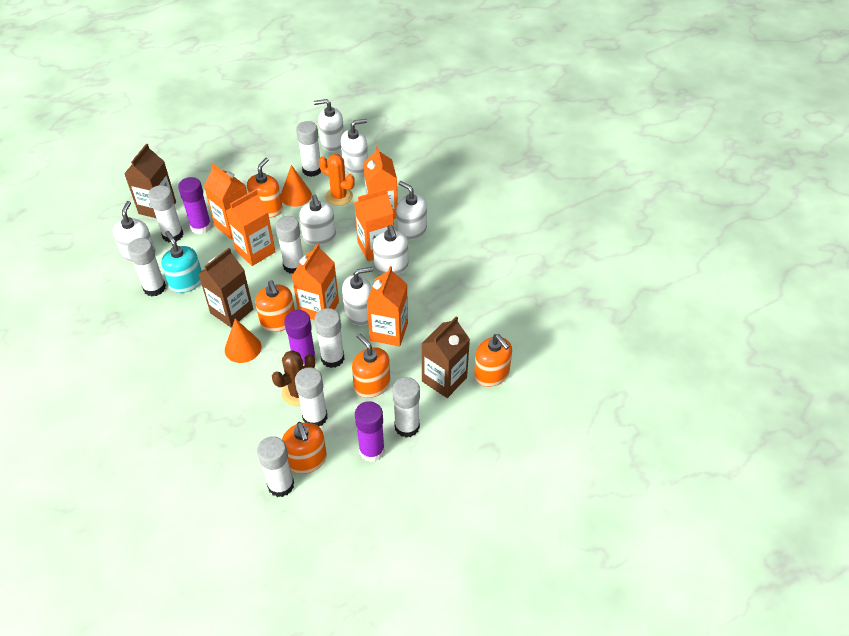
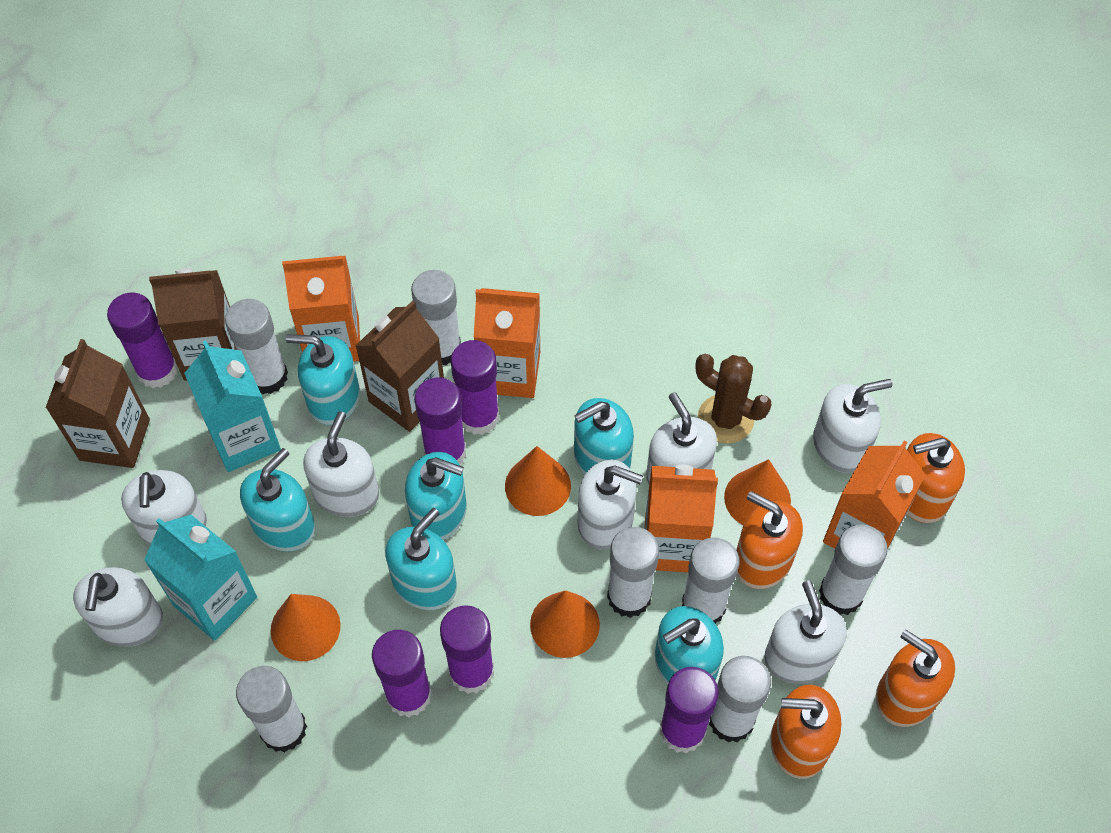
orange cactus: [319,154,355,206] = 1 -> none = 0
orange carton: [204,164,247,240] [226,189,276,266] [292,243,339,320] [354,188,394,261] [364,146,398,219] [367,266,408,347] = 6 -> [282,256,360,361] [474,288,540,398] [645,465,718,572] [823,440,926,549] = 4
orange cone: [225,319,261,363] [281,165,312,207] = 2 -> [271,594,341,661] [505,446,571,516] [530,590,600,658] [724,459,791,525] = 4
orange soap dispenser: [247,158,283,218] [255,280,295,332] [282,422,327,474] [352,333,390,398] [474,334,512,387] = 5 -> [736,491,803,589] [770,685,841,779] [876,630,955,727] [907,433,965,523] = 4
purple glue stick: [178,177,212,234] [284,310,316,366] [355,401,385,462] = 3 -> [107,293,178,388] [372,630,432,717] [414,377,466,464] [440,605,494,694] [451,340,499,435] [660,667,719,753] = 6
turquoise carton: none = 0 -> [144,515,257,641] [184,340,281,472] = 2
turquoise soap dispenser: [161,231,202,293] = 1 -> [240,448,315,552] [286,334,360,425] [385,508,457,610] [405,452,467,540] [574,398,634,475] [655,606,724,684] = 6
white glue stick: [128,238,166,296] [148,185,183,243] [257,436,294,497] [275,216,303,273] [295,367,328,426] [296,121,321,177] [314,308,344,368] [392,377,420,438] = 8 -> [225,299,288,394] [236,666,307,752] [411,270,461,365] [607,527,659,618] [682,537,739,624] [709,656,771,742] [819,524,888,615] = 7

